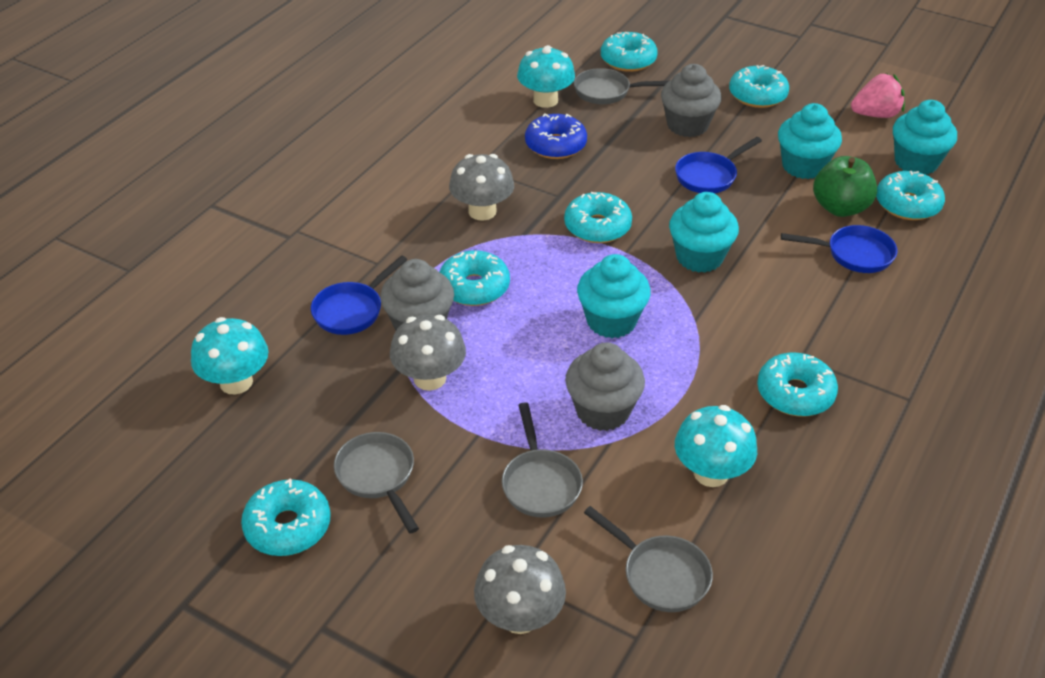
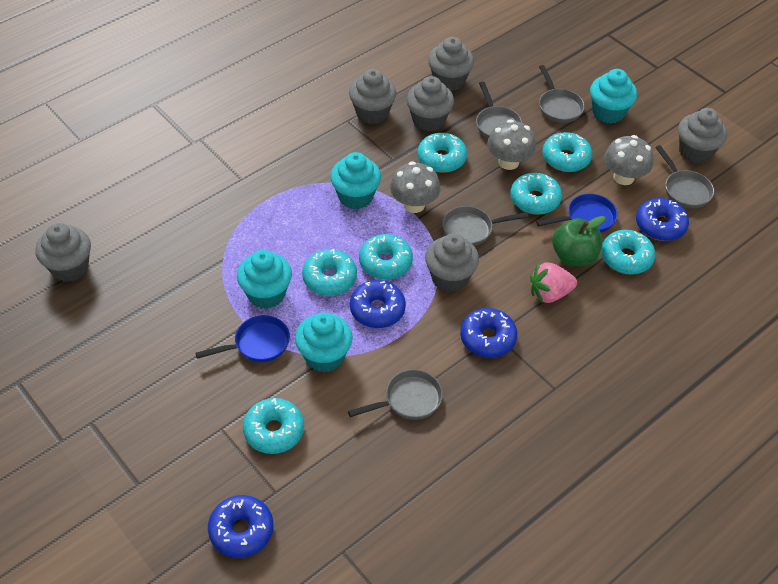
blue donut: [525,113,587,159] = 1 -> [208,495,273,558] [350,280,406,328] [460,308,517,358] [636,198,689,241] = 4
blue pan: [311,255,408,335] [675,137,762,193] [781,225,897,273] = 3 -> [195,315,290,362] [536,194,618,233] = 2
grey cupcake: [380,259,454,331] [565,343,645,431] [661,64,722,137] = 3 -> [35,223,91,282] [349,69,396,124] [406,76,454,131] [425,233,479,292] [428,37,474,91] [678,108,727,163] = 6
grey pan: [334,432,419,533] [502,402,583,518] [574,68,669,104] [584,506,713,612] = 4 -> [348,370,443,420] [442,206,528,246] [476,82,522,139] [539,65,585,123] [655,145,714,209] = 5
turquoise mushroom: [191,317,269,395] [517,45,575,108] [675,405,757,487] = 3 -> none = 0

